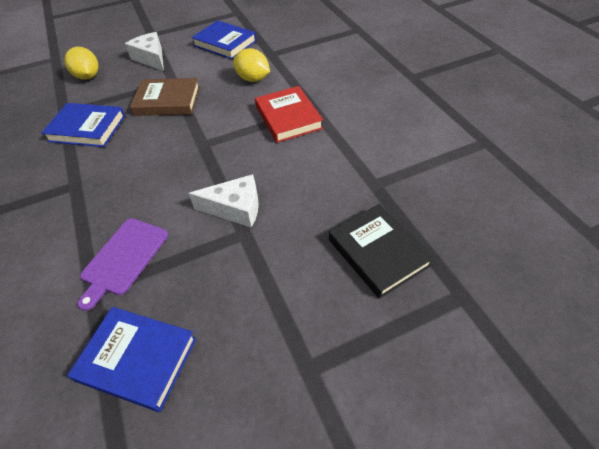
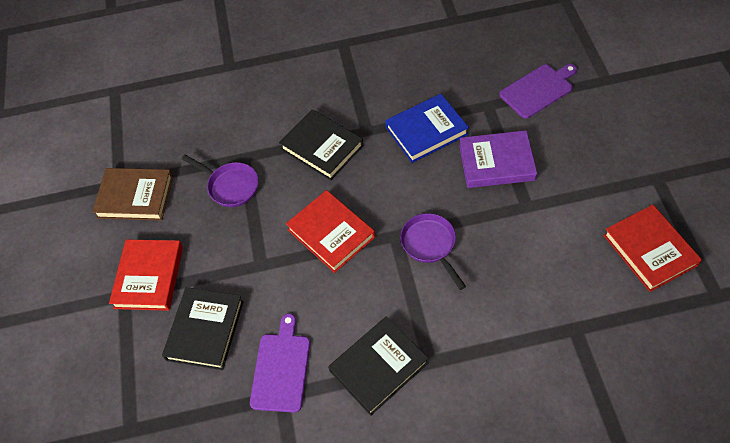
black book: [329,204,434,299] = 1 -> [162,287,244,370] [279,109,363,180] [328,317,429,416] = 3
blue book: [42,103,125,147] [67,307,197,412] [191,20,257,59] = 3 -> [385,94,469,163] = 1
purple book: none = 0 -> [459,130,537,188] = 1
purple cutting board: [77,218,168,311] = 1 -> [250,314,310,413] [499,64,577,119] = 2
purple pan: none = 0 -> [182,155,258,207] [400,213,466,290] = 2
red book: [255,86,323,143] = 1 -> [109,239,183,311] [286,190,375,273] [603,205,702,292] = 3
white cheese: [125,32,164,71] [188,174,259,228] = 2 -> none = 0
yellow lemon: [64,47,99,80] [233,48,270,82] = 2 -> none = 0

